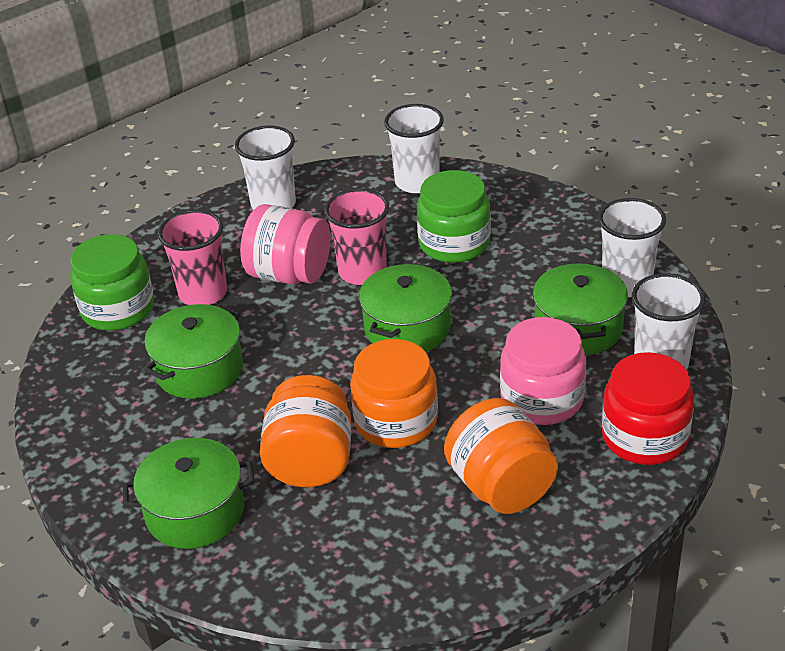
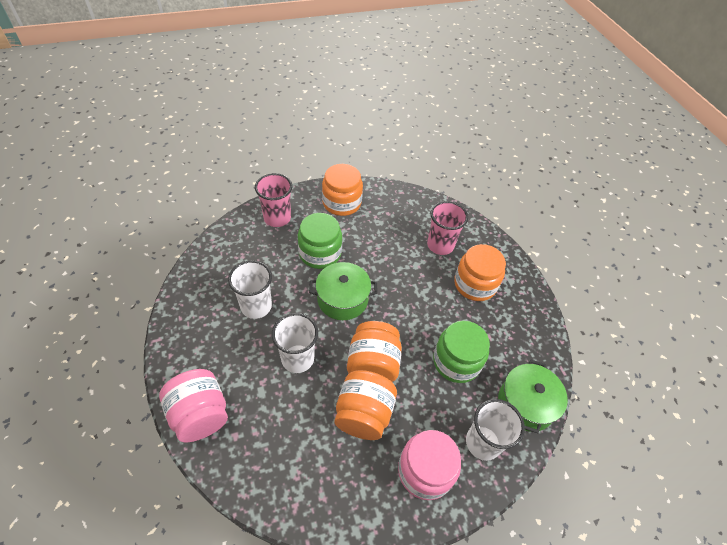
green pot: [123,438,255,549] [144,304,243,399] [359,264,452,352] [533,262,628,355] = 4 -> [309,262,377,320] [498,359,568,433] = 2
orange jar: [260,375,351,487] [350,339,438,448] [444,398,558,514] = 3 -> [322,164,363,216] [335,370,397,440] [347,321,402,382] [454,244,506,301] = 4
red jar: [602,352,694,465] = 1 -> none = 0
white cup: [235,126,296,210] [384,104,444,193] [598,198,666,297] [632,273,706,370] = 4 -> [228,260,272,319] [272,313,318,373] [466,399,525,461] = 3

